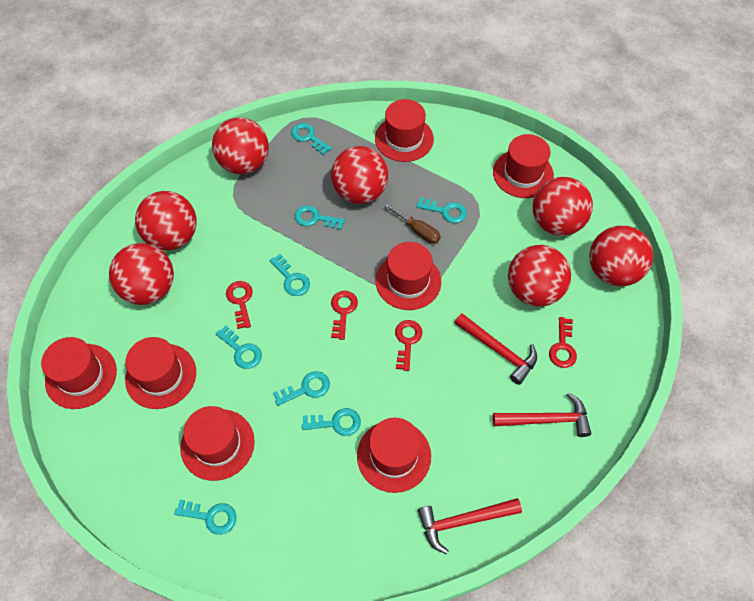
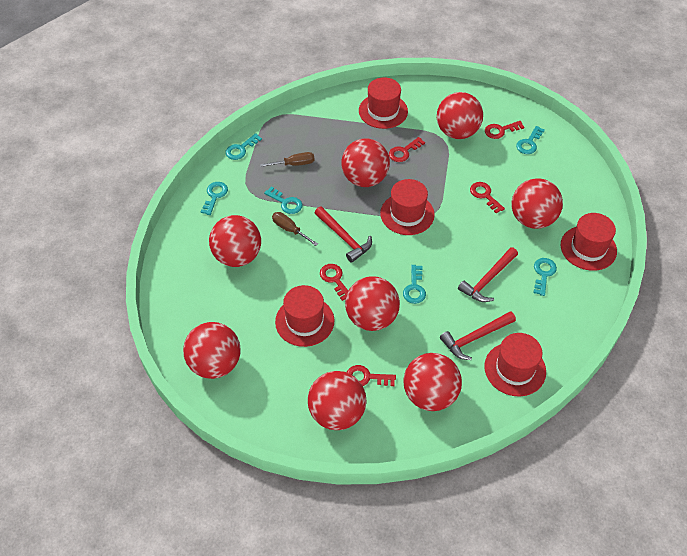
brown screwdriver: [384,204,441,244] = 1 -> [260,152,315,167] [272,212,318,246] = 2
red ball: [109,243,174,305] [135,191,197,250] [212,117,269,175] [331,146,388,204] [508,245,571,307] [533,177,593,236] [589,225,654,287] = 7 -> [183,322,241,379] [209,215,261,267] [308,371,366,430] [341,139,390,187] [345,276,400,331] [403,353,462,411] [437,92,483,139] [511,178,563,229] = 8
red hat: [41,337,117,409] [125,337,196,409] [180,406,255,481] [357,418,431,493] [375,99,434,162] [376,242,441,310] [493,134,554,198] = 7 -> [275,285,334,347] [359,78,408,129] [380,179,435,235] [484,333,546,396] [561,213,617,271] = 5
red key: [226,281,253,329] [331,291,358,340] [395,320,422,371] [549,317,577,368] = 4 -> [320,264,348,301] [346,365,396,386] [389,137,425,162] [470,182,505,214] [485,121,524,139] = 5
turquoise key: [174,500,236,535] [216,326,262,369] [269,254,310,296] [273,371,330,406] [291,123,332,155] [294,205,345,230] [302,408,361,436] [417,197,467,223] = 8 -> [201,182,228,215] [225,133,262,160] [264,187,303,214] [403,265,426,304] [516,126,545,154] [534,258,557,296] = 6

